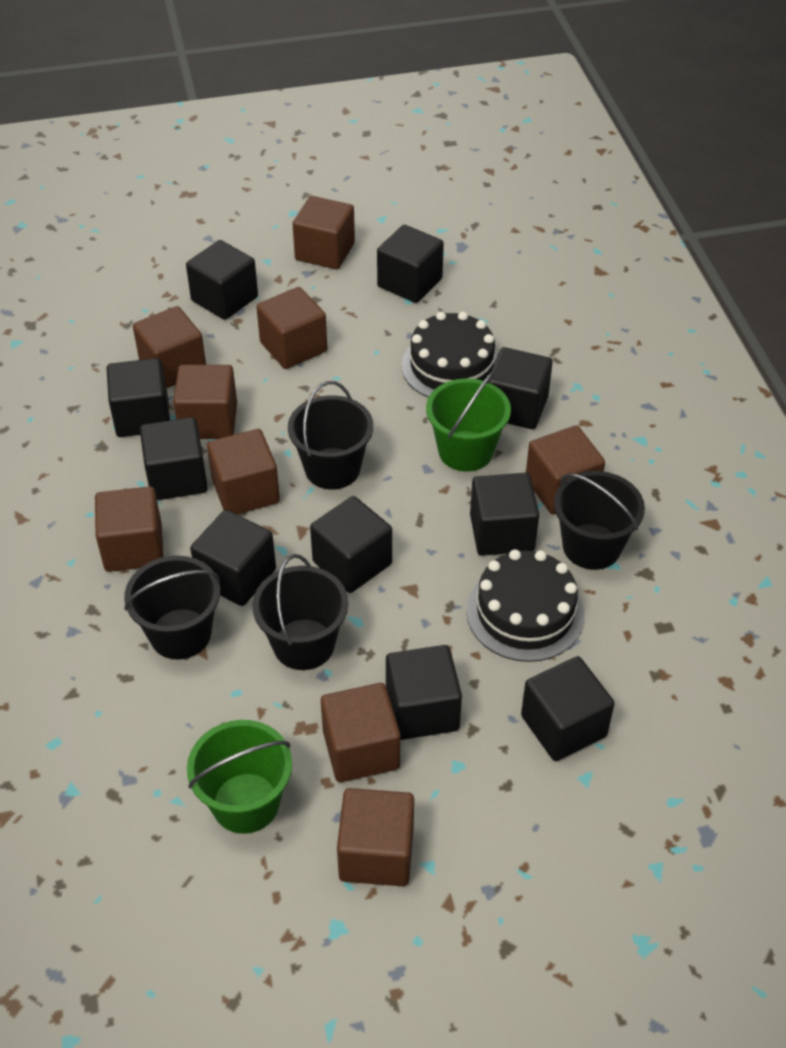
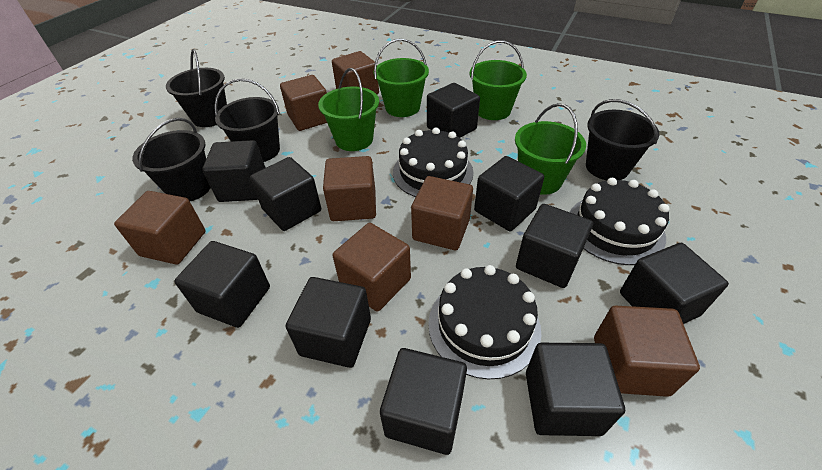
black cake: [401,312,498,398] [466,549,585,662] = 2 -> [393,128,473,197] [428,265,541,380] [570,178,669,265] = 3
brown cube: [95,486,164,572] [133,306,206,388] [173,365,237,439] [207,429,280,514] [256,287,327,369] [293,196,355,269] [321,683,400,782] [337,788,414,886] [526,425,605,514] = 9 -> [114,191,206,265] [280,75,327,131] [323,156,376,221] [332,51,379,95] [332,223,411,312] [411,176,473,250] [594,305,700,397] = 7
green bucket: [187,720,292,834] [426,371,511,472] = 2 -> [318,68,379,151] [374,39,429,117] [469,40,527,120] [515,103,586,195] = 4

